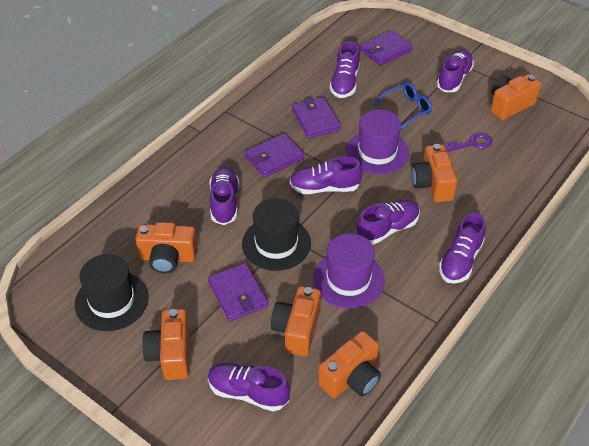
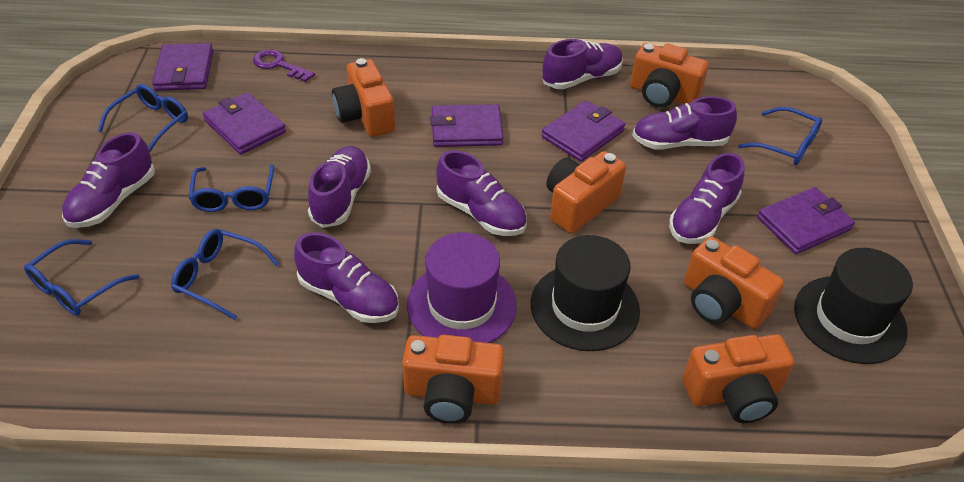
blue glasses: [374,82,432,129] = 1 -> [24,239,140,316] [98,84,188,152] [171,229,279,320] [189,164,275,212] [738,107,822,165] = 5
purple hat: [313,233,385,309] [346,109,409,175] = 2 -> [407,233,517,343] = 1
purple wallet: [208,263,268,321] [245,133,304,177] [292,97,341,138] [360,30,413,65] = 4 -> [152,43,213,91] [203,92,286,154] [430,104,504,147] [541,100,625,162] [757,187,855,254] = 5

